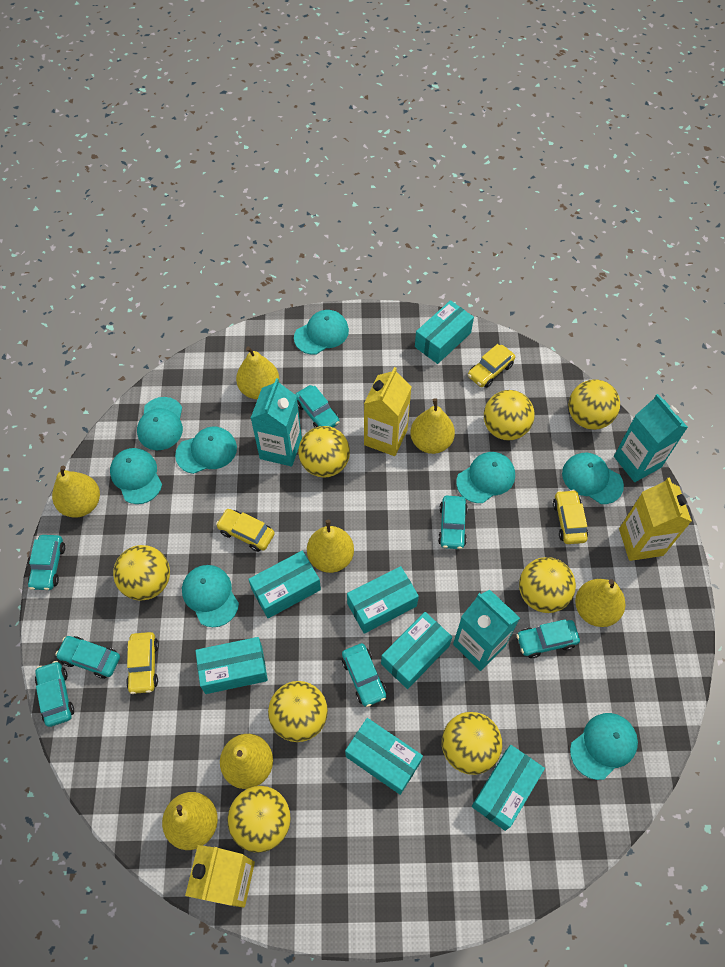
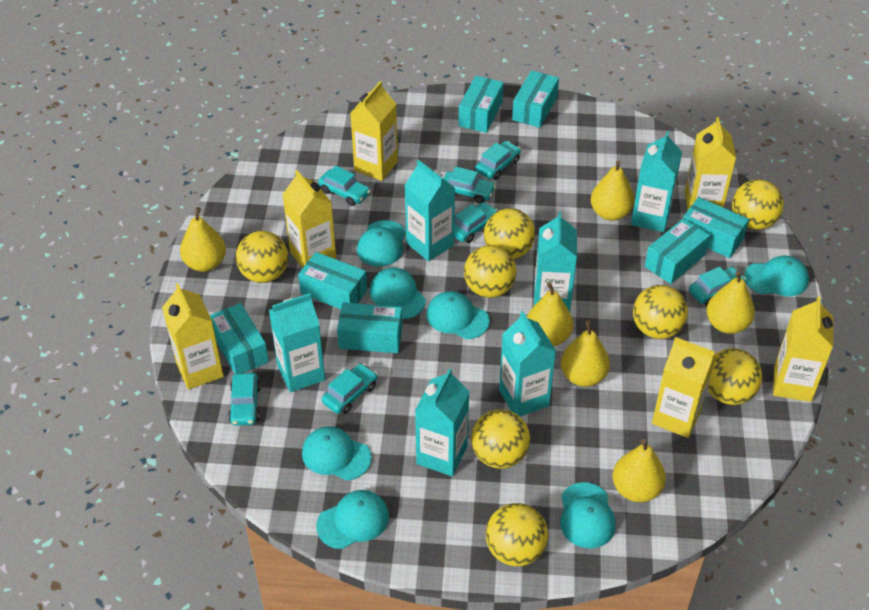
turquoise cap: [110,448,162,504] [137,397,183,450] [175,427,237,474] [182,565,239,627] [294,310,349,355] [456,452,515,503] [562,453,624,504] [570,713,638,780] = 8 -> [302,426,372,481] [316,490,389,549] [357,220,406,267] [369,268,426,319] [426,291,490,339] [560,482,616,548] [744,256,809,296] = 7
turquoise carton: [251,378,302,466] [453,590,520,671] [614,394,688,482] = 3 -> [269,293,325,392] [405,160,455,261] [415,368,469,477] [499,311,556,417] [534,211,577,312] [631,131,682,232] = 6
yellow car: [126,632,159,694] [216,509,275,552] [468,344,515,388] [553,490,588,544] = 4 -> none = 0
yellow carton: [185,845,255,908] [364,367,411,456] [619,477,692,561] = 3 -> [162,283,224,390] [282,170,336,268] [350,81,398,181] [652,337,717,438] [685,117,736,210] [773,296,833,402] = 6
yellow pear: [52,466,100,518] [162,792,218,850] [220,734,273,789] [236,346,279,399] [307,520,354,573] [410,398,455,454] [575,579,625,627] = 7 -> [180,207,226,272] [527,283,573,346] [561,320,610,387] [591,160,635,221] [613,439,666,502] [707,271,755,334] = 6

